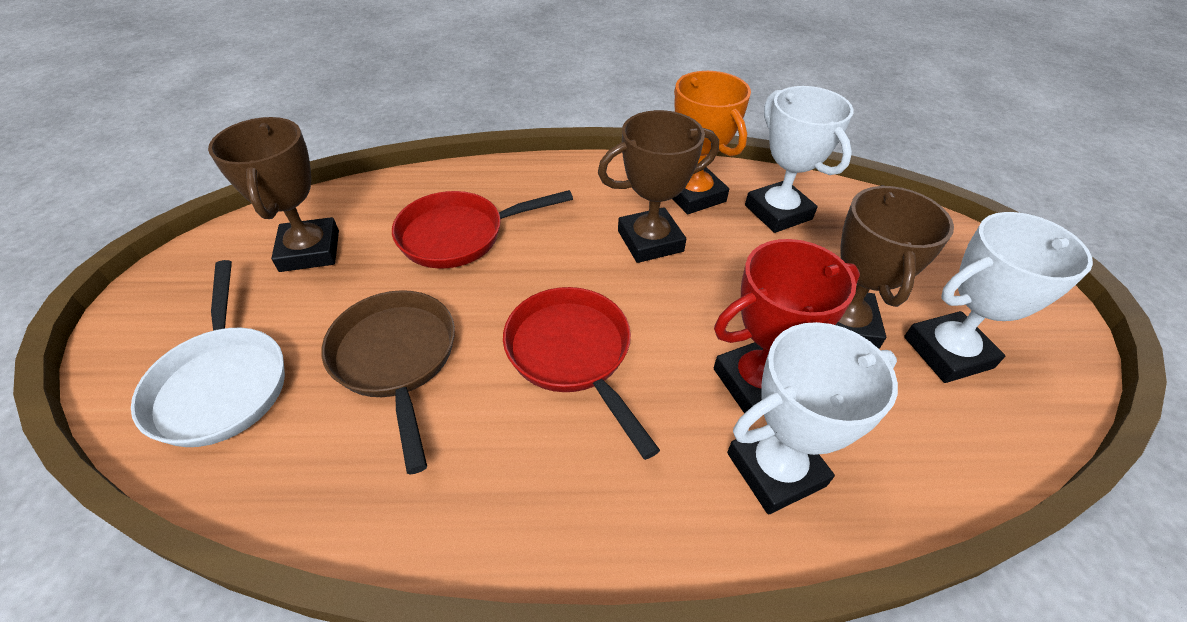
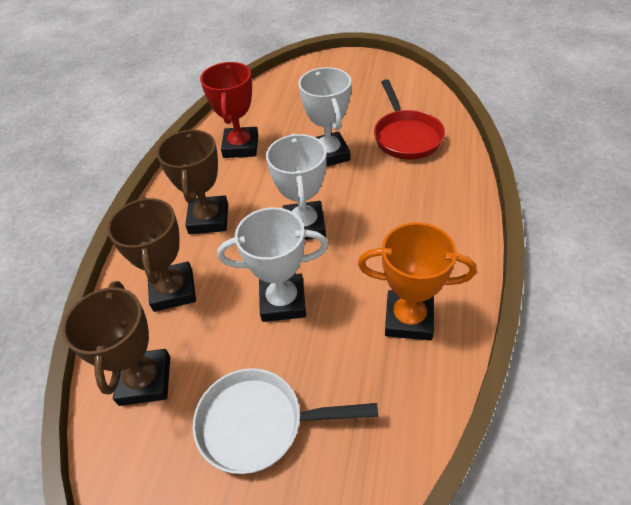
brown pan: [321,290,455,475] = 1 -> none = 0
red pan: [392,190,573,269] [503,287,660,460] = 2 -> [374,79,445,160] = 1

